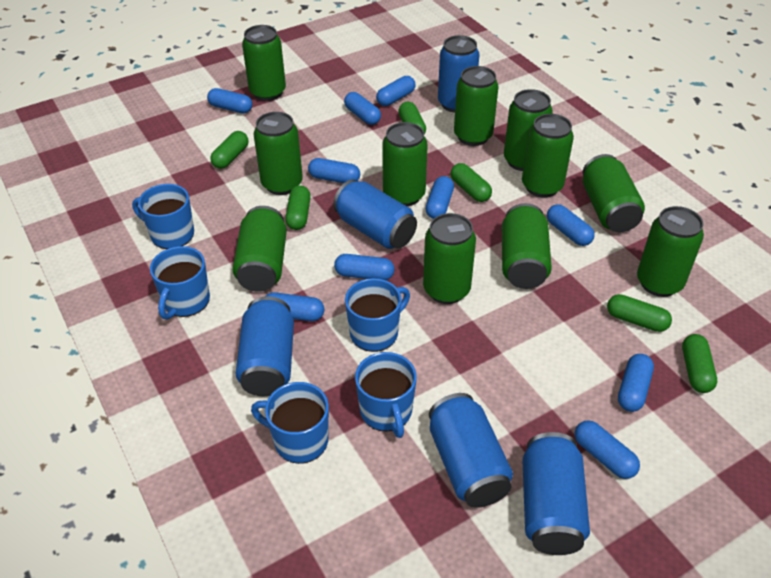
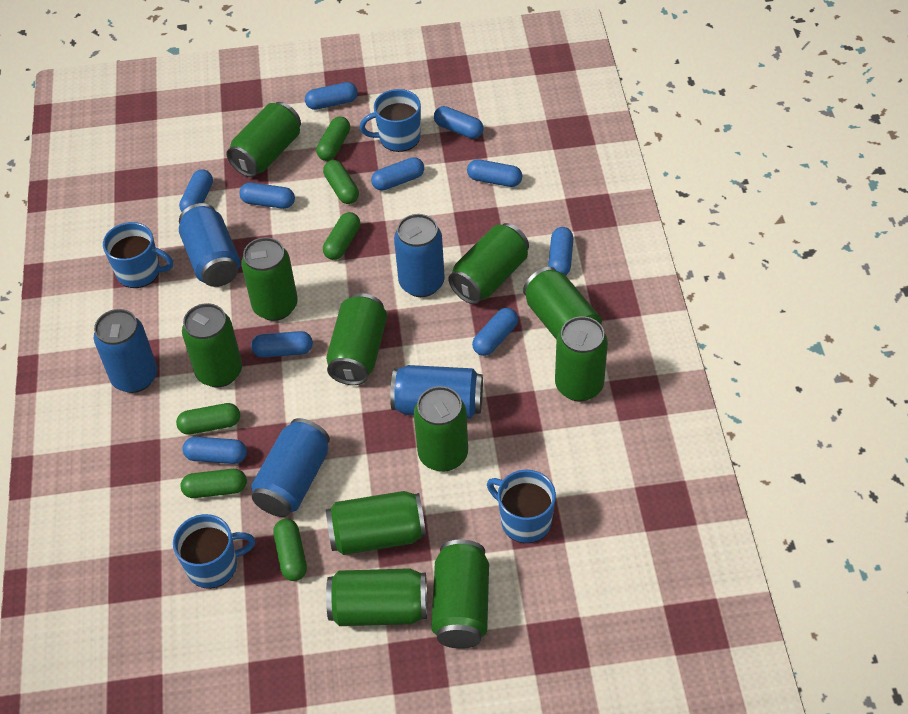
blue mug: [132,184,194,249] [150,246,210,320] [251,382,329,464] [345,278,410,352] [355,352,417,438] = 5 -> [103,222,173,288] [173,514,255,589] [360,89,421,152] [487,470,556,543] = 4

